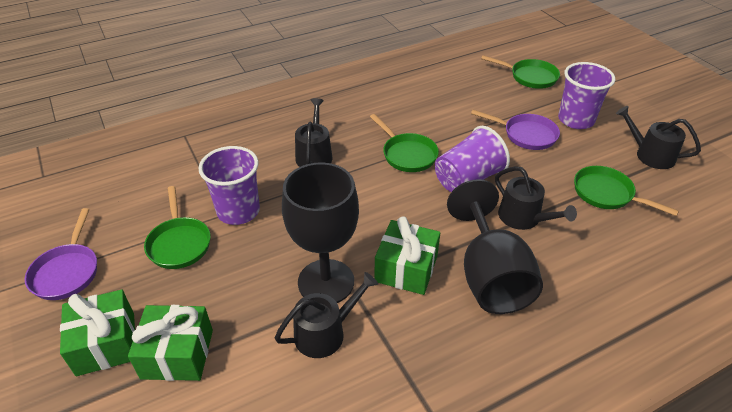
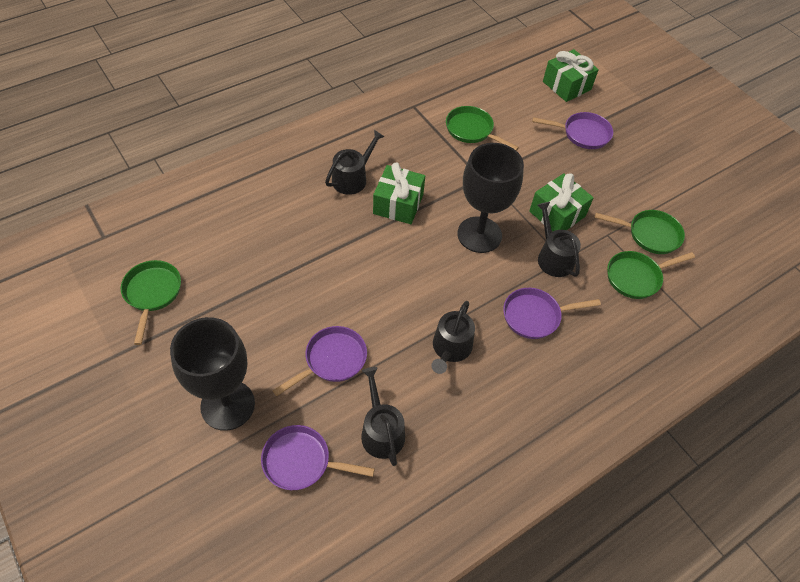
purple cup: [198,146,260,225] [435,126,510,192] [558,62,615,129] = 3 -> none = 0
purple pan: [25,208,97,300] [471,110,560,150] = 2 -> [261,425,375,490] [272,326,367,396] [503,288,601,339] [532,112,613,149] = 4

